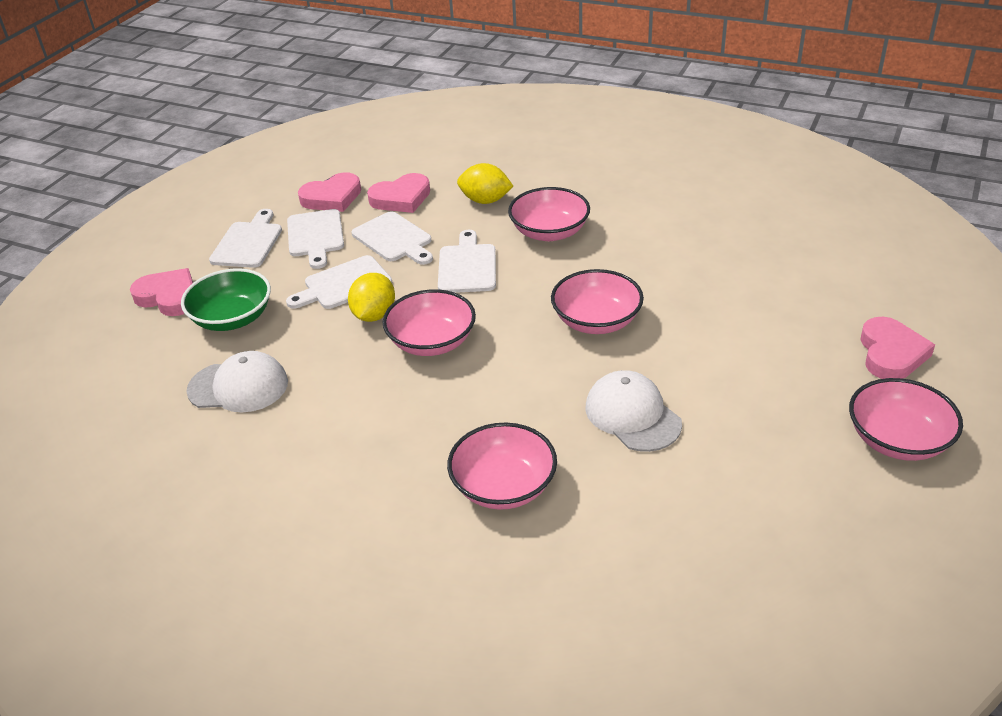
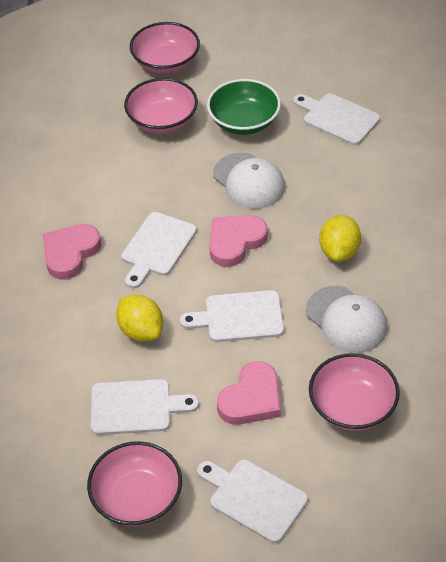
pink bowl: [383,289,476,356] [447,423,557,510] [508,187,590,241] [551,269,644,334] [849,378,963,461] = 5 -> [87,441,182,526] [124,78,198,134] [130,22,200,74] [309,353,400,431] = 4
pink heart: [130,268,193,316] [298,172,361,212] [367,173,430,213] [860,317,935,379] = 4 -> [43,224,101,280] [209,215,268,267] [217,361,281,425] = 3

